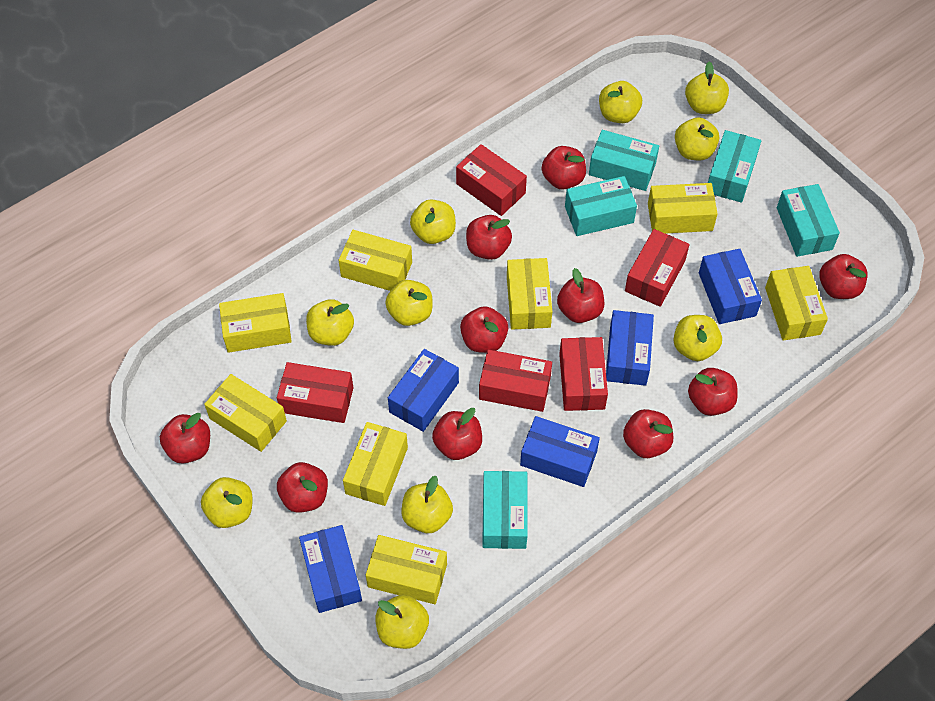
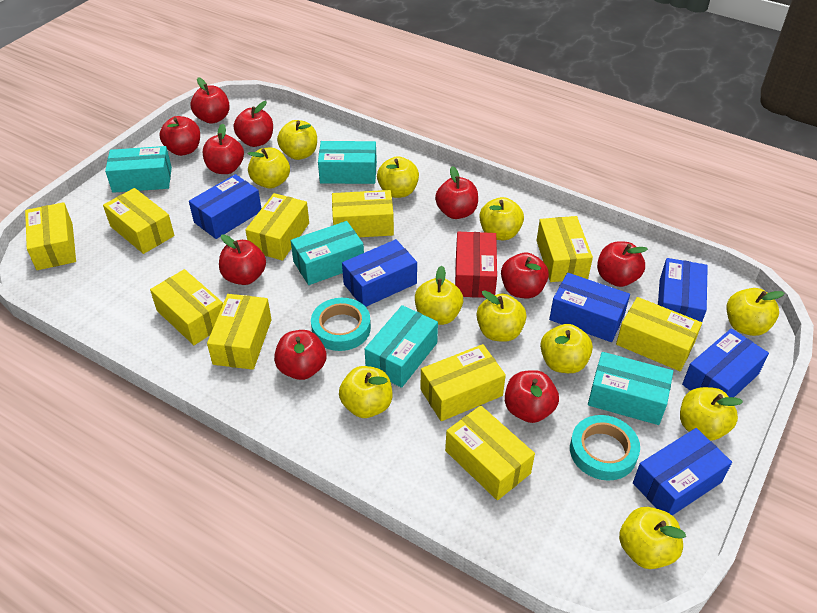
blue box: [299,525,362,613] [388,349,459,432] [520,416,600,487] [606,310,654,386] [699,249,762,324] = 5 -> [189,174,262,239] [342,239,417,307] [549,273,630,342] [633,428,732,516] [658,258,708,322] [682,328,769,397] = 6
red box: [277,362,353,423] [456,144,527,216] [479,349,552,412] [559,337,608,411] [625,229,690,307] = 5 -> [455,232,497,298] = 1
turquoise tape: none = 0 -> [311,298,371,351] [570,415,640,480] = 2
yellow apple: [201,477,253,528] [306,299,354,346] [375,595,429,649] [385,280,433,326] [401,476,453,533] [410,199,456,244] [599,81,642,123] [673,315,722,361] [675,117,719,160] [685,61,729,114] = 10 -> [248,148,290,189] [277,120,317,160] [339,366,392,418] [377,156,419,198] [415,266,463,325] [476,290,527,342] [479,197,524,240] [540,324,593,373] [619,507,686,569] [680,387,743,441] [727,288,784,336] = 11
yellow box: [204,374,287,452] [219,293,292,353] [339,230,412,291] [343,422,408,506] [366,535,447,604] [507,258,552,330] [648,183,718,234] [765,266,828,341] = 8 -> [25,202,76,270] [103,188,174,254] [150,269,223,345] [207,294,272,370] [245,193,309,261] [332,190,394,237] [420,344,506,421] [445,405,535,500] [537,216,593,282] [616,297,702,371] = 10

